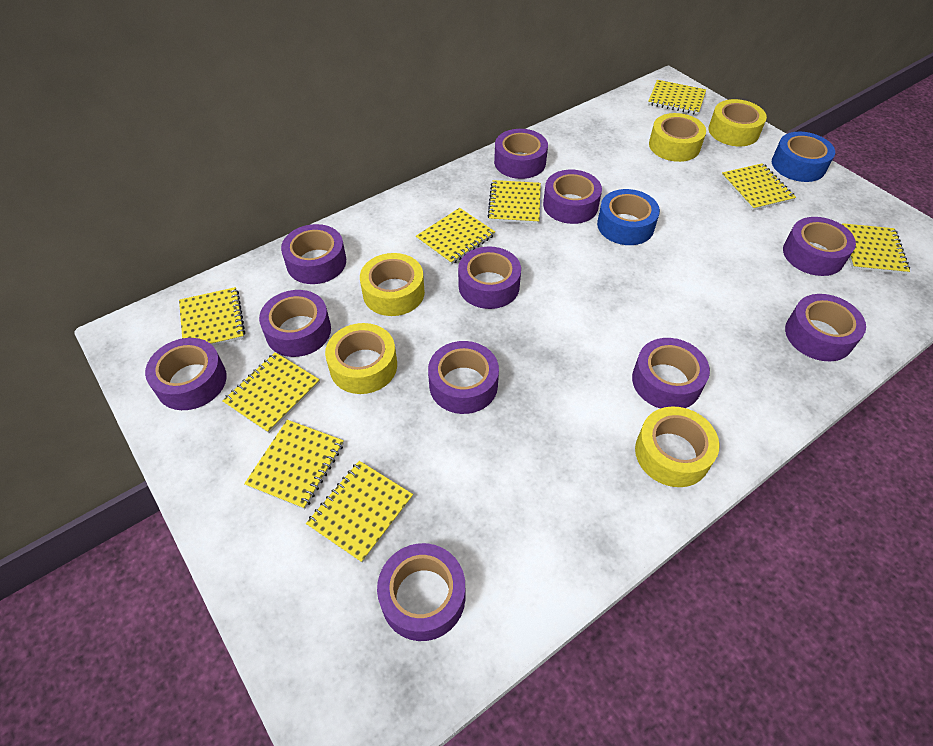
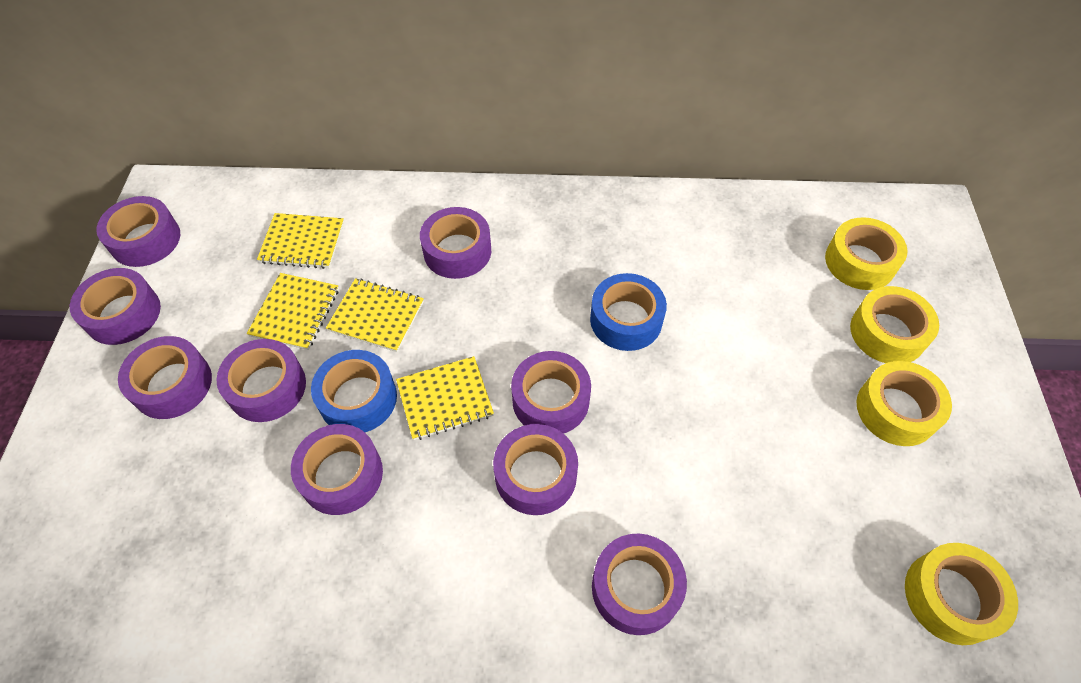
purple tape: [145,338,227,410] [259,290,331,357] [281,224,346,284] [377,543,465,641] [428,341,499,414] [458,246,521,309] [494,129,548,179] [543,170,602,224] [632,338,710,409] [783,217,856,276] [785,294,866,361] = 11 -> [70,268,161,345] [96,196,180,267] [118,336,212,419] [216,339,306,422] [291,424,383,515] [420,207,491,279] [493,424,578,515] [511,351,591,434] [592,534,687,635] = 9
yellow notebook: [179,287,245,346] [222,352,320,433] [244,420,344,509] [306,461,413,563] [416,208,495,265] [487,180,541,224] [648,80,706,115] [721,163,796,211] [842,223,910,274] = 9 -> [247,273,339,350] [257,213,344,269] [326,278,424,352] [396,356,494,440] = 4
yellow tape: [325,323,397,394] [360,253,425,316] [635,406,719,487] [649,113,706,162] [709,99,767,146] = 5 -> [825,217,908,290] [850,286,939,363] [857,361,952,446] [905,543,1018,645] = 4

